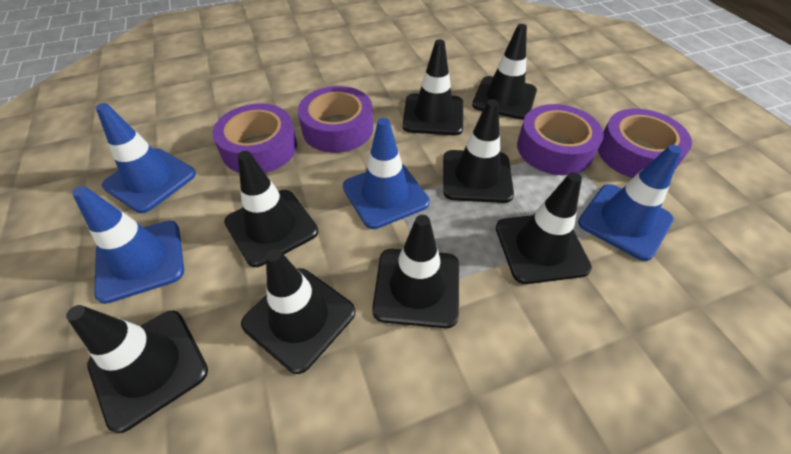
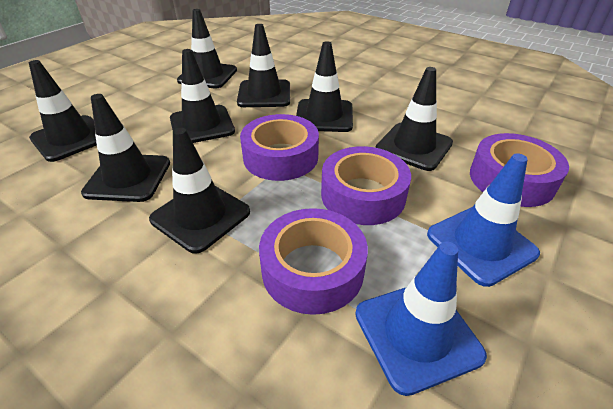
blue traffic cone: [72,186,184,304] [96,103,196,213] [343,118,430,229] [578,145,682,261] = 4 -> [355,242,487,396] [427,153,540,287] = 2

